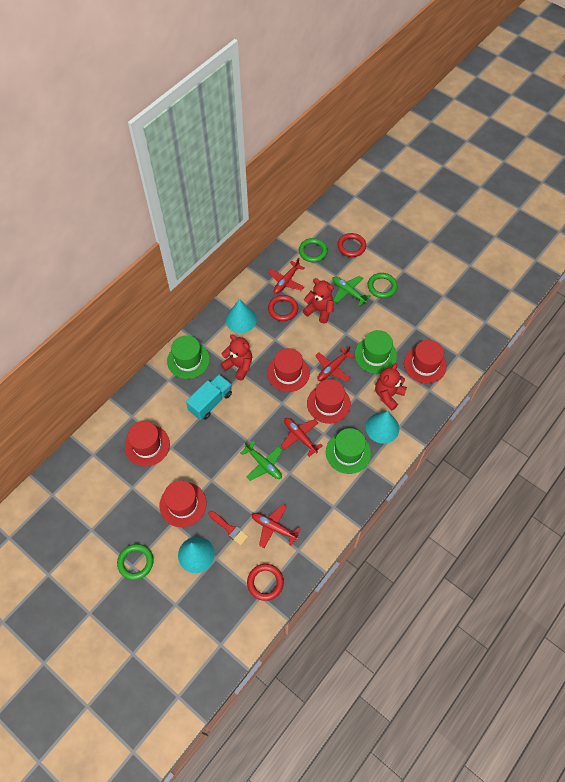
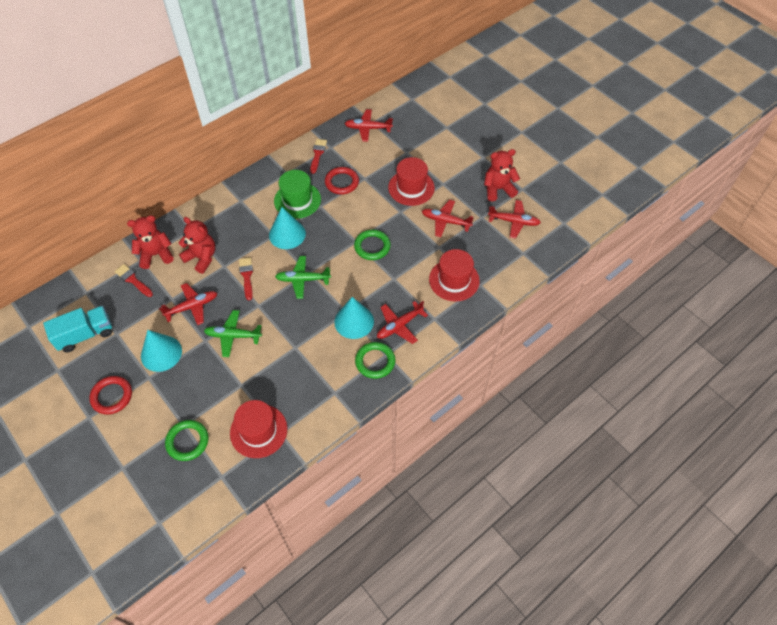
green hat: [167,335,210,379] [326,428,371,474] [355,330,397,374] = 3 -> [274,170,321,219] = 1
red brush: [208,511,248,545] = 1 -> [115,264,153,297] [239,257,253,301] [310,139,327,174] = 3
red hat: [125,421,170,467] [159,480,207,527] [267,348,310,392] [307,379,351,424] [404,340,447,383] = 5 -> [230,400,287,458] [388,157,435,206] [429,249,480,301] = 3
red plane: [251,504,301,548] [268,258,305,294] [281,418,323,457] [315,346,355,381] = 4 -> [159,283,217,325] [344,109,393,142] [377,301,428,344] [422,200,473,237] [488,200,541,239] = 5
red ring: [247,564,284,601] [268,295,298,321] [337,233,366,257] = 3 -> [89,376,132,415] [325,167,359,195] = 2

